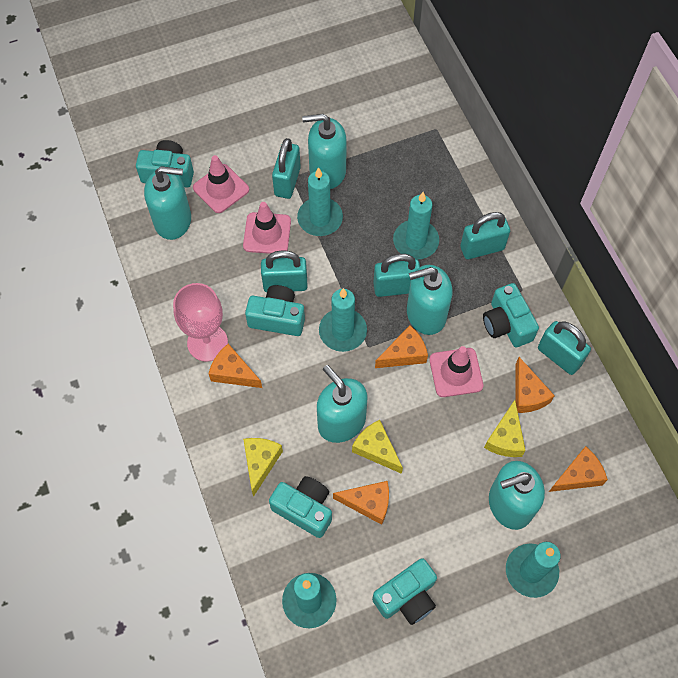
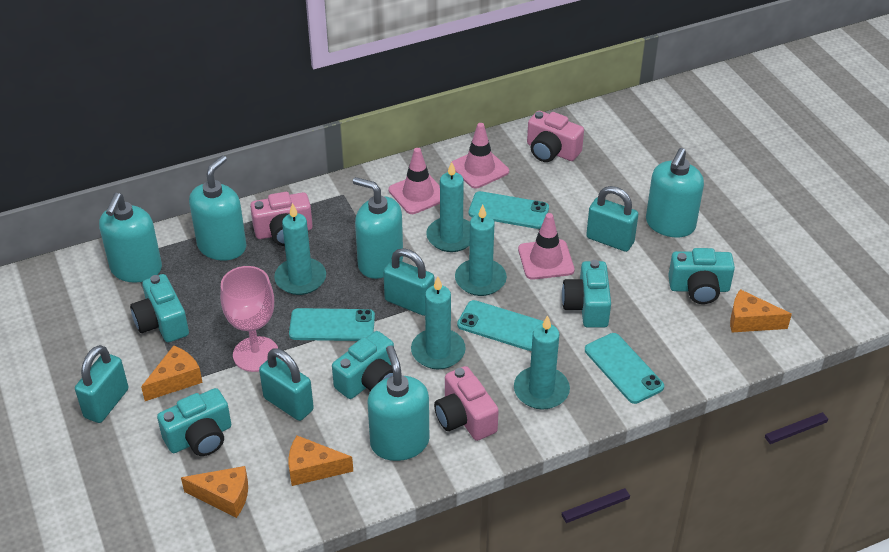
orange cheese: [209,344,262,388] [333,481,389,525] [375,325,428,368] [515,357,555,413] [549,446,608,492] = 5 -> [141,345,203,401] [181,466,248,518] [289,435,353,486] [730,289,792,332] = 4
pink camera: none = 0 -> [250,192,313,246] [434,366,499,441] [527,111,584,162] = 3
turquoise padlock: [261,250,308,292] [272,138,301,199] [373,254,420,297] [460,212,510,259] [538,321,591,375] = 5 -> [75,345,128,423] [259,348,314,421] [383,248,434,316] [586,186,638,252] = 4
turquoise phone: none = 0 -> [289,308,375,341] [457,300,544,351] [469,191,549,229] [585,333,664,404] = 4
yellow cheese: [243,438,283,497] [352,420,403,474] [484,400,526,457] = 3 -> none = 0

